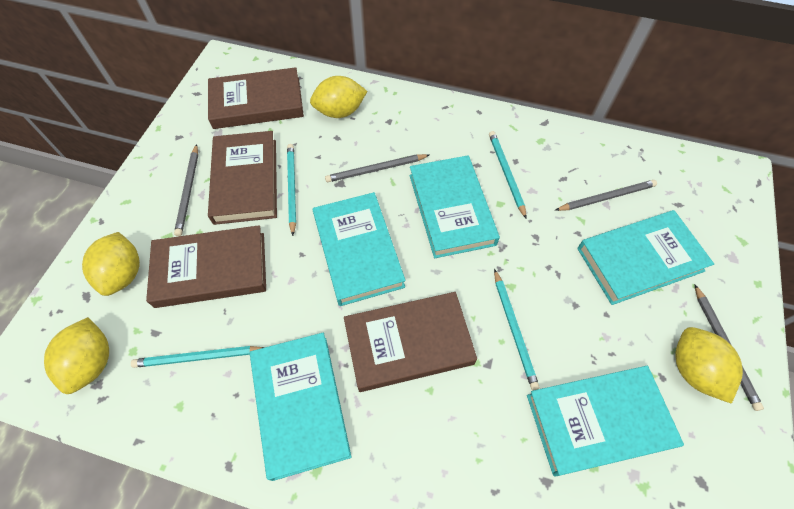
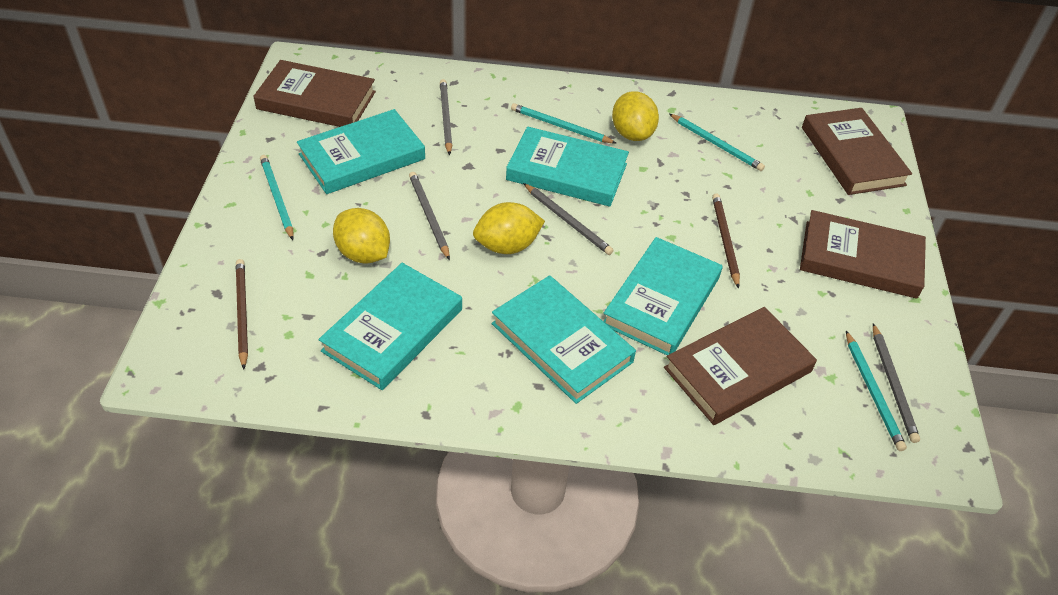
brown pencil: none = 0 -> [236,259,248,369] [712,193,740,289] = 2
yellow lemon: [44,317,109,394] [82,232,140,296] [310,76,367,118] [675,327,743,404] = 4 -> [333,208,390,264] [473,202,545,254] [612,91,659,141] = 3

